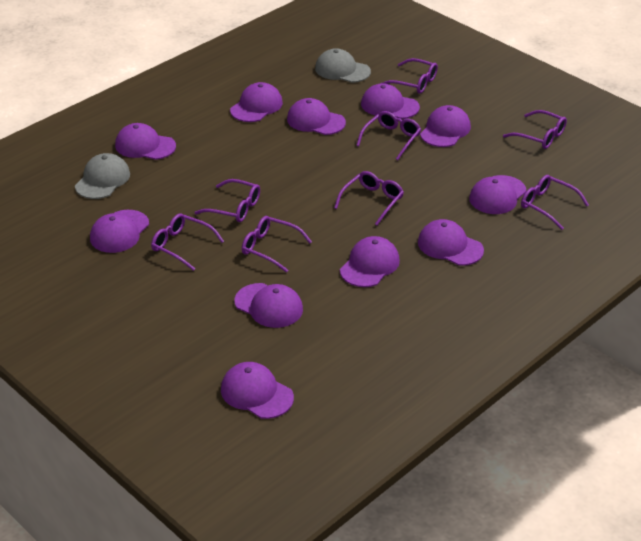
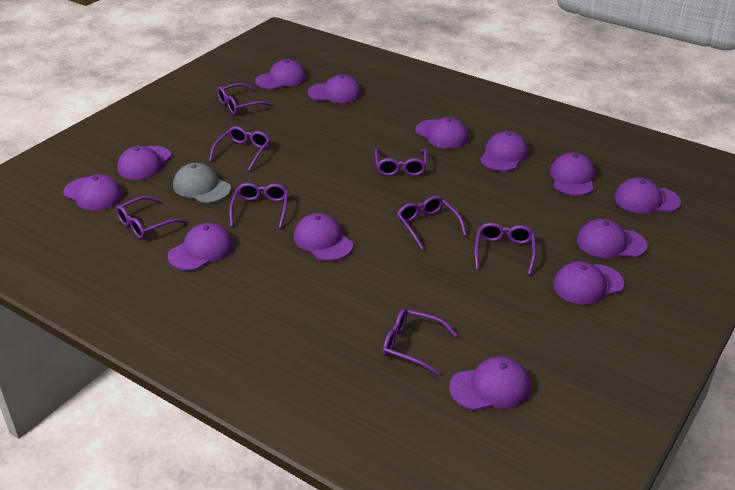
grey cap: [75,153,130,199] [315,48,371,83] = 2 -> [173,163,231,203] = 1
purple cap: [90,210,149,253] [115,123,176,160] [221,362,294,419] [230,82,283,122] [234,283,303,328] [287,98,346,135] [340,236,400,287] [361,83,420,119] [418,219,484,266] [420,105,471,147] [469,175,526,214] = 11 -> [63,174,123,210] [117,146,171,180] [168,223,234,271] [255,59,307,90] [294,213,353,261] [308,75,361,103] [415,117,469,149] [449,357,531,411] [480,131,528,171] [550,152,595,196] [553,262,624,305] [577,219,647,258] [614,178,681,214] = 13

